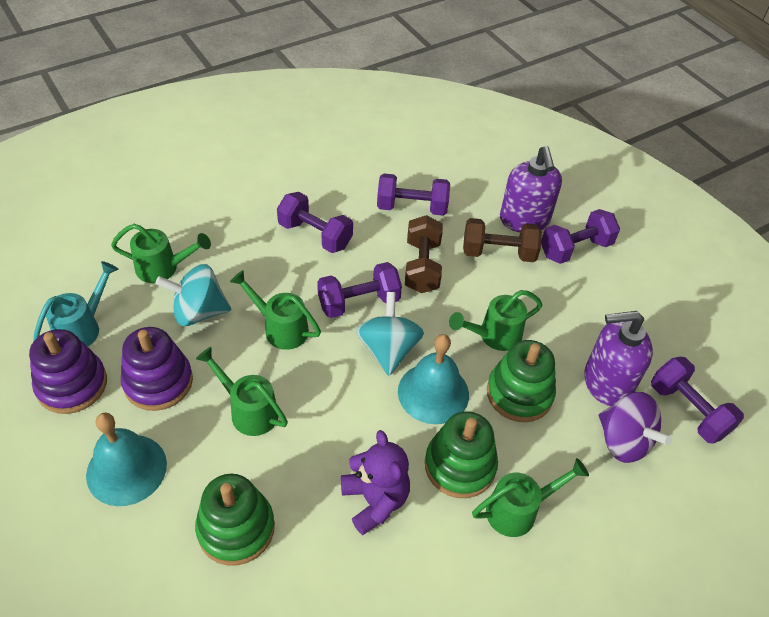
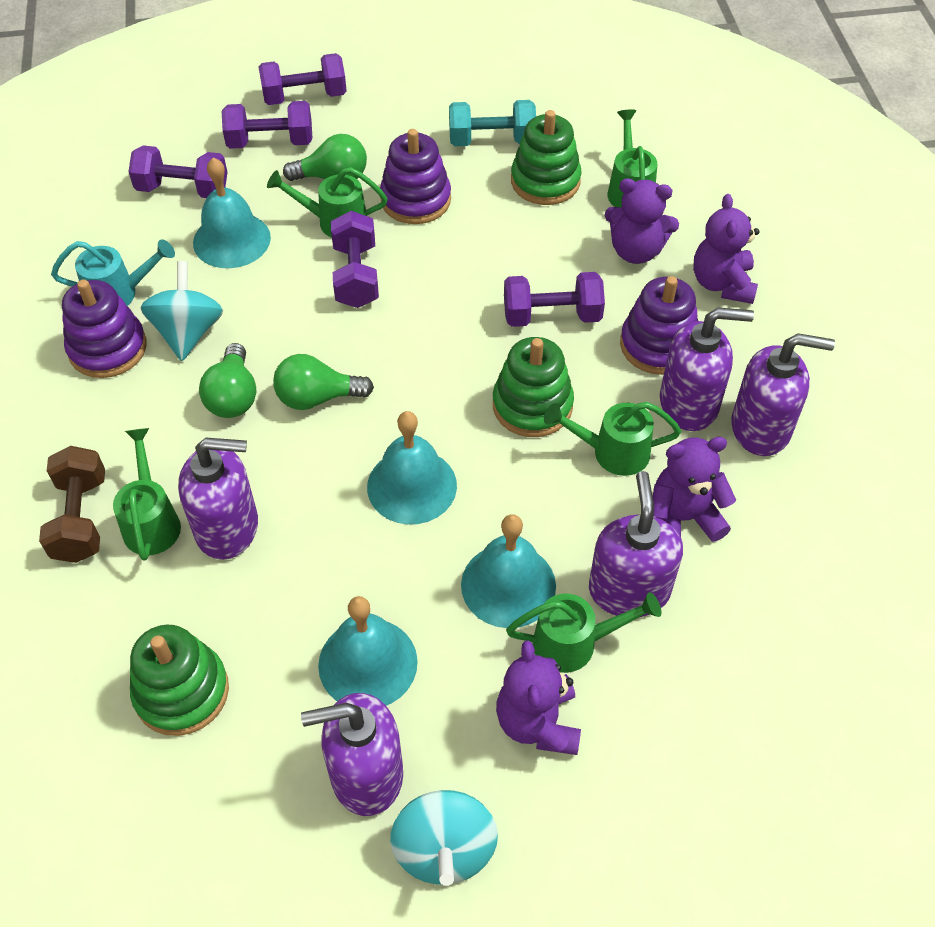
brown dumbbell: [405,215,443,293] [463,218,542,262] = 2 -> [39,446,105,563] = 1
green light bulb: none = 0 -> [199,343,256,418] [273,354,374,410] [283,134,367,181] = 3
purple soap dispenser: [500,146,562,232] [584,311,653,406] = 2 -> [178,438,258,560] [301,693,403,816] [589,471,683,617] [660,308,754,431] [731,333,835,456] = 5
purple spinning top: [599,392,672,463] = 1 -> none = 0
purple stacking toy: [29,329,107,414] [121,327,193,411] = 2 -> [62,279,147,378] [380,129,451,224] [620,276,698,375] = 3
purple teddy bear: [341,430,410,535] = 1 -> [496,640,581,755] [605,178,679,264] [653,437,736,542] [693,194,759,304] = 4
turquoise bell: [86,413,167,506] [398,334,469,424] = 2 -> [193,158,271,268] [318,596,418,706] [367,411,457,525] [461,514,556,628] = 4
turquoise dumbbell: none = 0 -> [449,100,536,146] = 1

